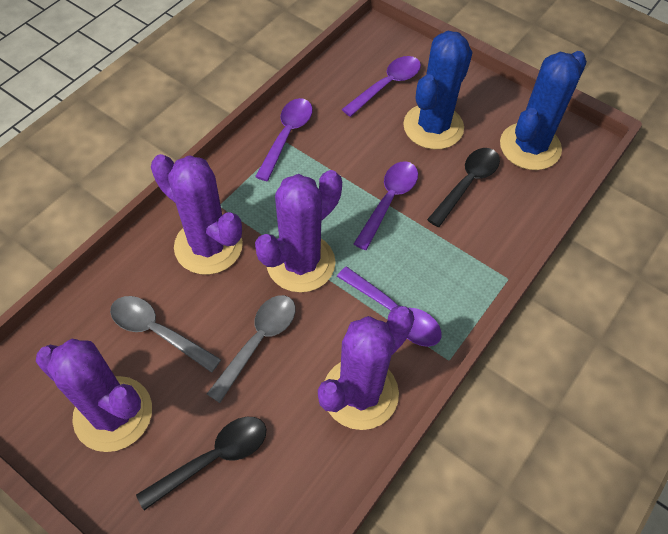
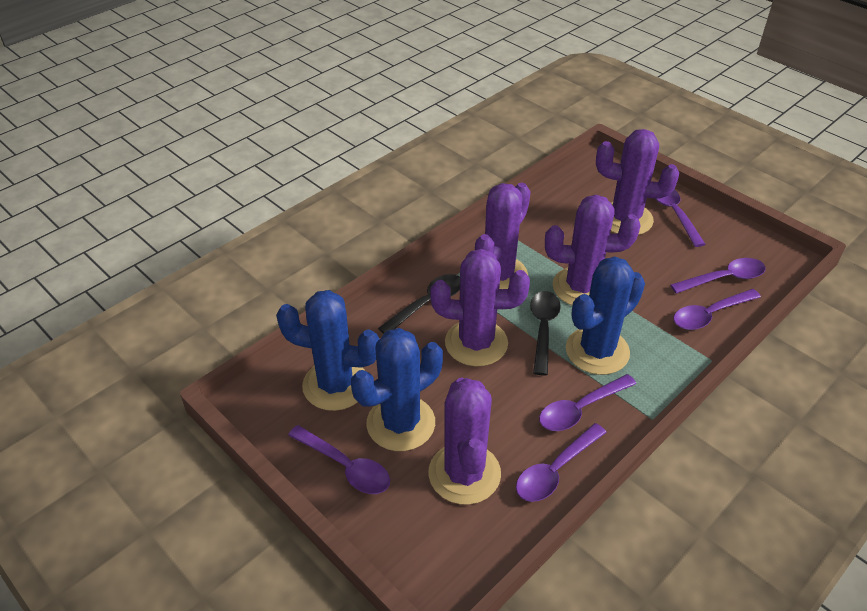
blue cactus: [403,31,473,149] [500,51,587,170] = 2 -> [276,290,379,411] [351,328,443,451] [566,256,645,375] = 3
grey spoon: [110,296,222,373] [207,295,296,403] = 2 -> none = 0
purple cactus: [36,339,152,452] [151,154,243,275] [255,170,342,293] [318,306,414,430] = 4 -> [428,378,501,505] [430,249,530,367] [475,183,531,289] [545,195,640,305] [596,129,679,235] = 5
purple spoon: [255,98,313,181] [337,267,442,347] [342,56,421,117] [354,161,418,250] = 4 -> [288,425,390,494] [516,423,607,502] [539,374,636,431] [655,189,705,247] [670,258,766,294] [673,289,761,330] = 6

